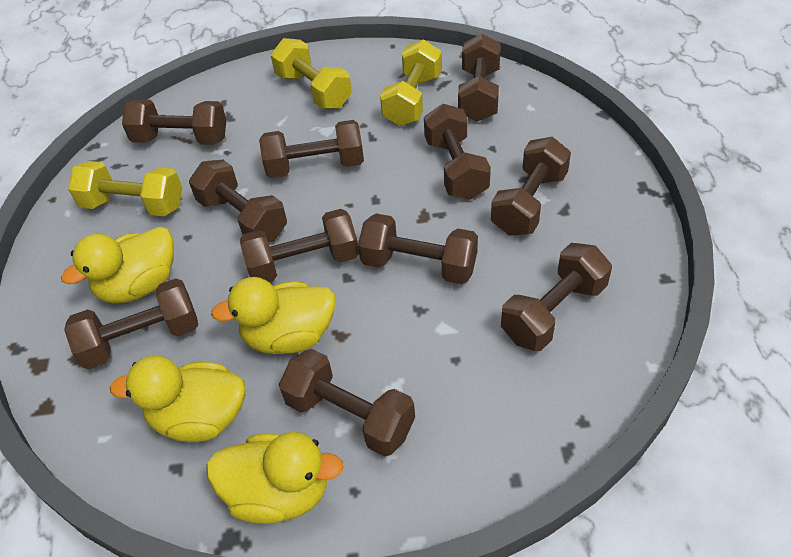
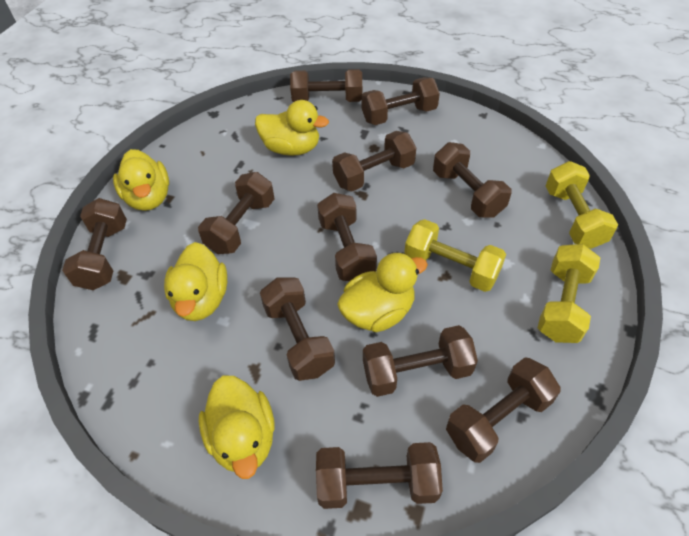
yellow duck: [61,226,174,303] [110,355,246,442] [206,432,344,524] [211,277,335,354] = 4 -> [113,149,169,211] [164,242,227,321] [199,375,275,479] [255,100,329,156] [337,252,428,332] = 5

